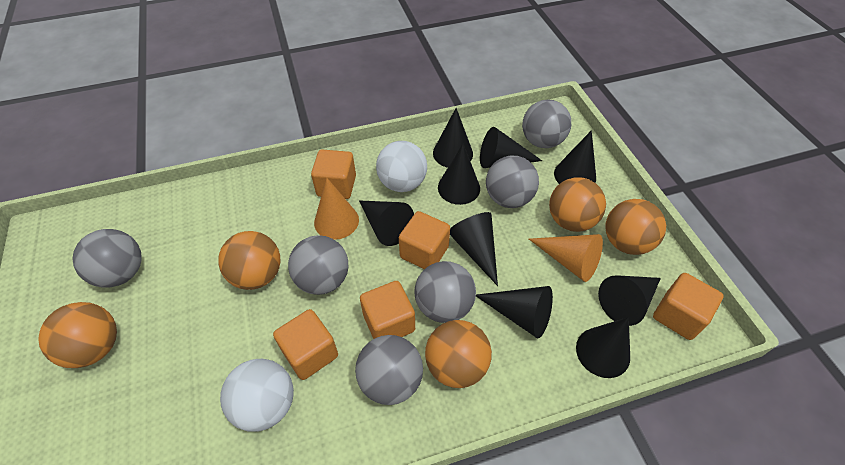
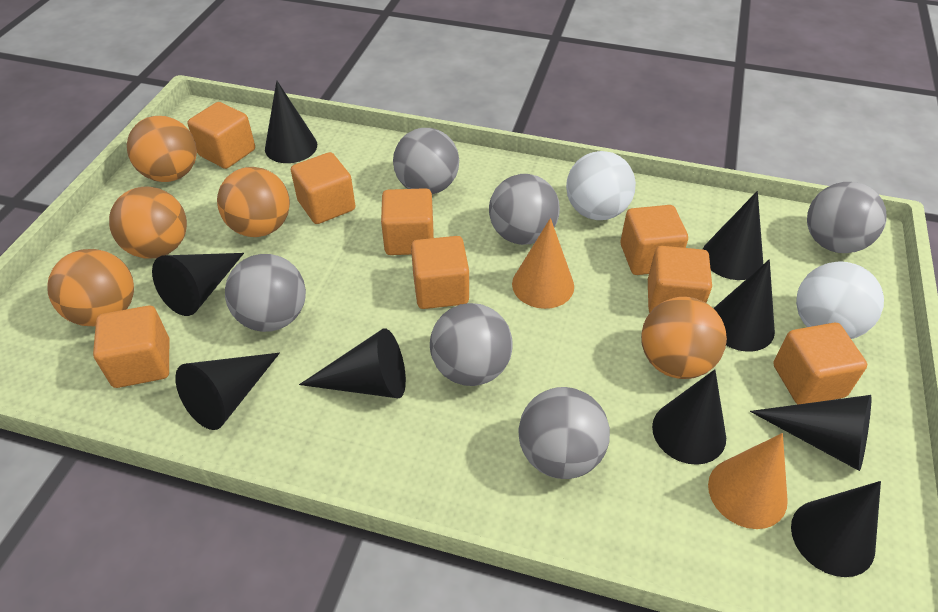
orange cube: [273,309,338,380] [311,149,356,199] [360,281,415,339] [399,211,450,269] [653,273,724,340] = 5 -> [93,306,169,388] [187,102,255,169] [291,152,355,224] [381,188,434,255] [411,236,469,309] [620,205,688,275] [648,246,712,313] [773,323,867,405] = 8

